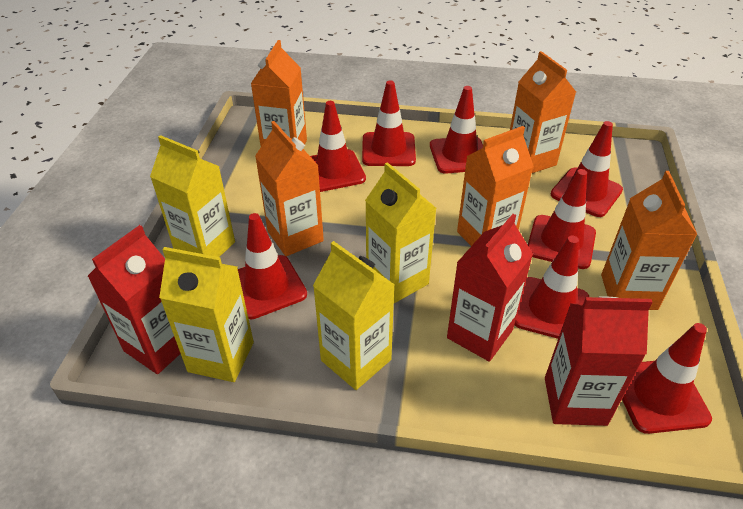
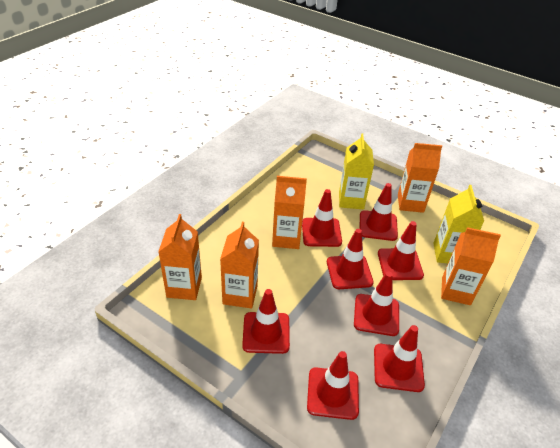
red carton: [88,225,181,374] [447,214,533,362] [545,296,653,426] = 3 -> none = 0
yellow carton: [150,135,235,257] [159,247,254,382] [313,241,395,390] [365,162,436,303] = 4 -> [339,133,374,209] [433,185,484,263] = 2

